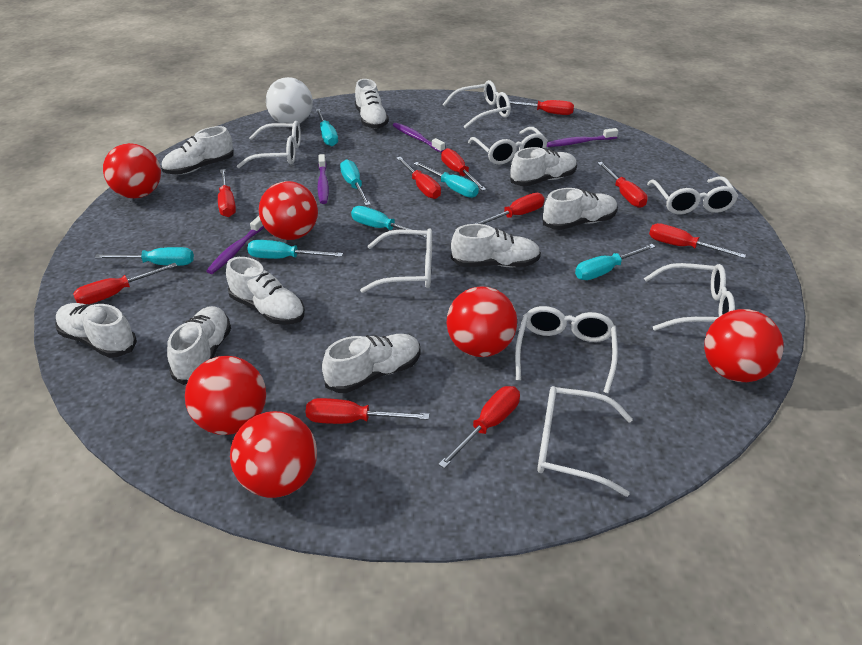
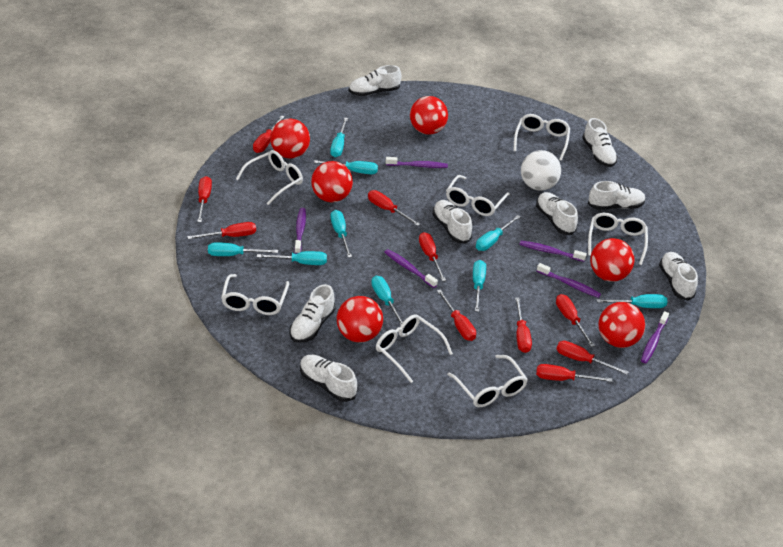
purple toothbrush: [207,216,264,274] [317,154,329,204] [393,123,445,153] [547,128,618,147] = 4 -> [294,208,306,254] [384,249,438,288] [386,157,448,168] [519,241,587,262] [537,263,601,298] [641,311,669,363] = 6
turquoise screwdriver: [95,247,194,266] [247,240,343,259] [316,109,338,146] [340,159,371,206] [351,206,427,238] [414,162,479,198] [575,244,656,280] = 7 -> [208,242,278,256] [257,251,327,265] [314,160,378,174] [330,118,348,157] [330,210,352,258] [371,276,403,325] [473,260,486,312] [476,215,520,251] [597,294,667,308] = 9
white glasses: [237,121,301,168] [360,228,432,293] [442,80,511,129] [468,127,548,165] [515,306,618,394] [537,386,633,497] [644,263,735,331] [647,176,738,215] = 8 -> [221,274,289,315] [236,150,303,205] [376,314,453,383] [446,175,510,216] [447,355,528,407] [513,114,570,161] [588,213,648,265] = 7
white shoe: [55,303,137,358] [161,126,234,175] [167,306,231,385] [226,257,305,325] [322,334,421,393] [355,79,389,129] [451,224,541,267] [510,147,577,186] [542,188,618,230] = 9 -> [290,284,335,343] [300,355,357,402] [349,65,401,96] [432,200,472,244] [536,192,578,235] [582,118,618,167] [588,181,646,210] [659,252,698,301] = 8

